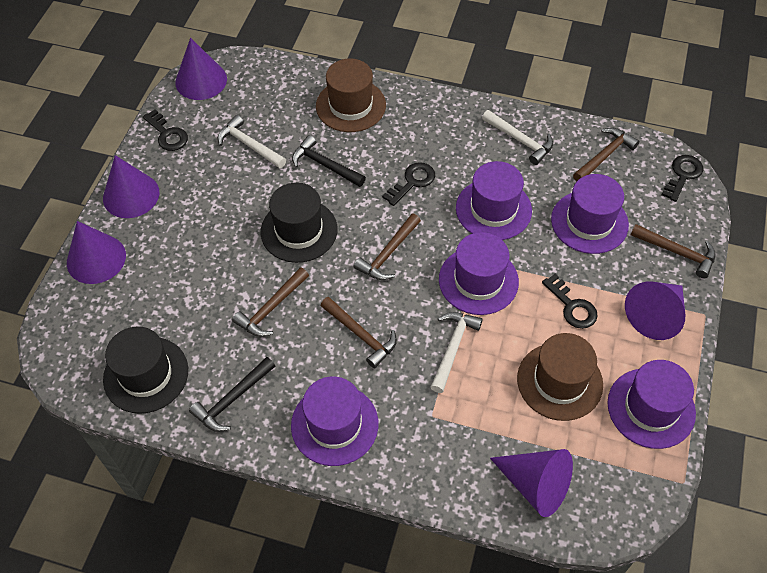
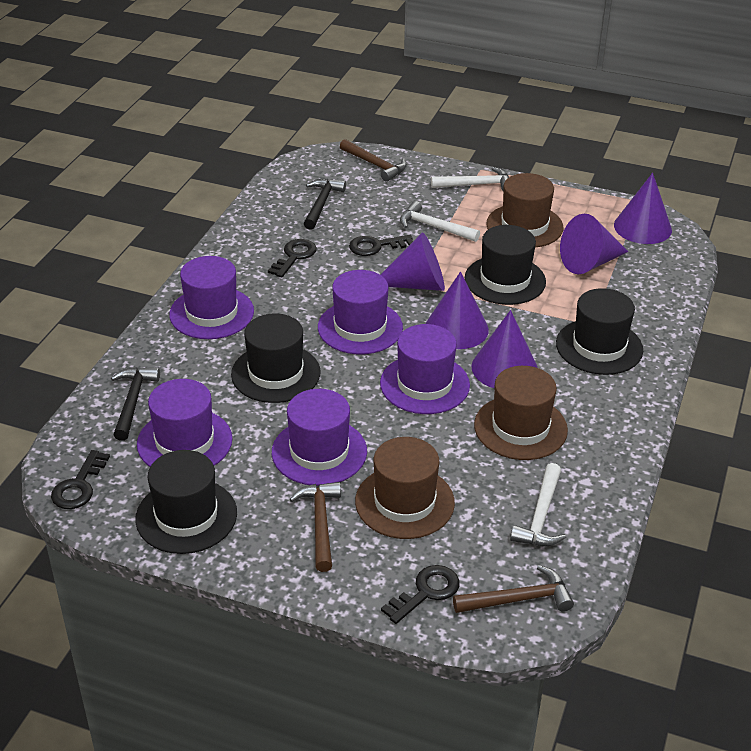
black hat: [103,326,188,414] [260,183,338,263] = 2 -> [135,450,237,554] [231,314,321,403] [465,225,546,305] [556,288,643,375] = 4
brown hammer: [232,267,309,337] [321,297,397,368] [354,214,421,280] [573,128,639,181] [631,224,716,278] = 5 -> [289,482,341,572] [340,139,407,182] [453,565,574,613] = 3
brown hat: [316,58,386,132] [517,333,603,421] = 2 -> [355,437,455,539] [474,366,568,460] [486,173,563,248] = 3

